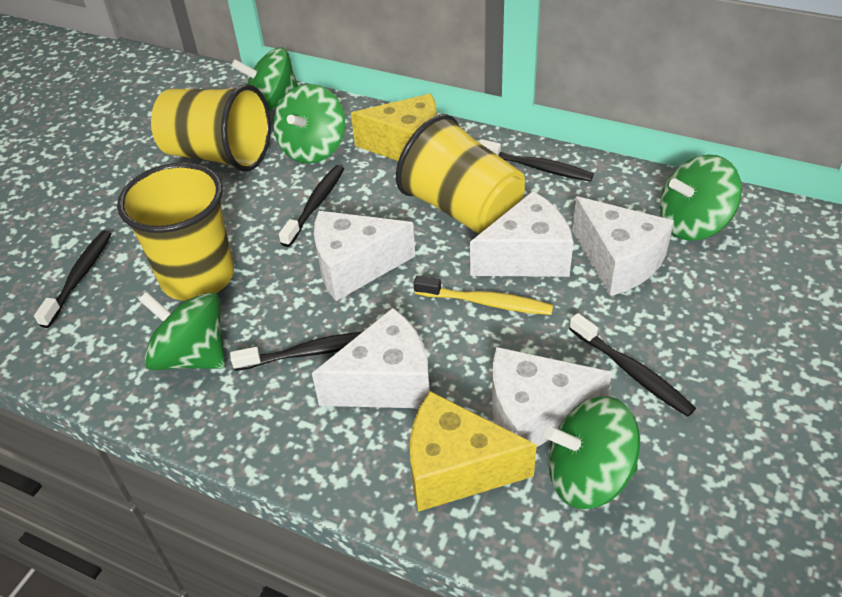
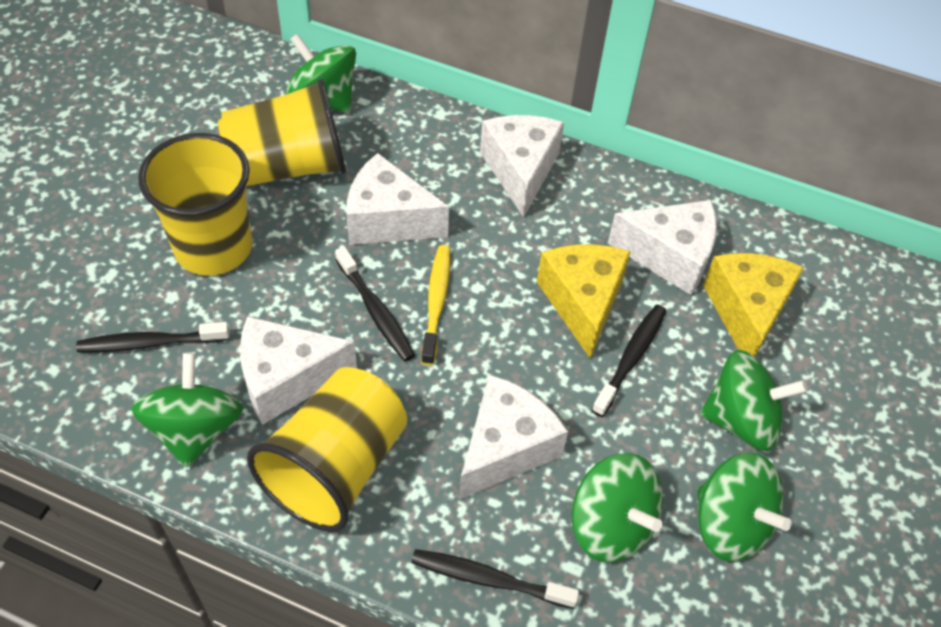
black toothbrush: [34,230,112,328] [230,332,362,371] [279,165,344,247] [479,139,594,181] [569,313,696,417] = 5 -> [76,322,229,352] [335,246,415,361] [411,549,579,609] [592,305,666,417] = 4

